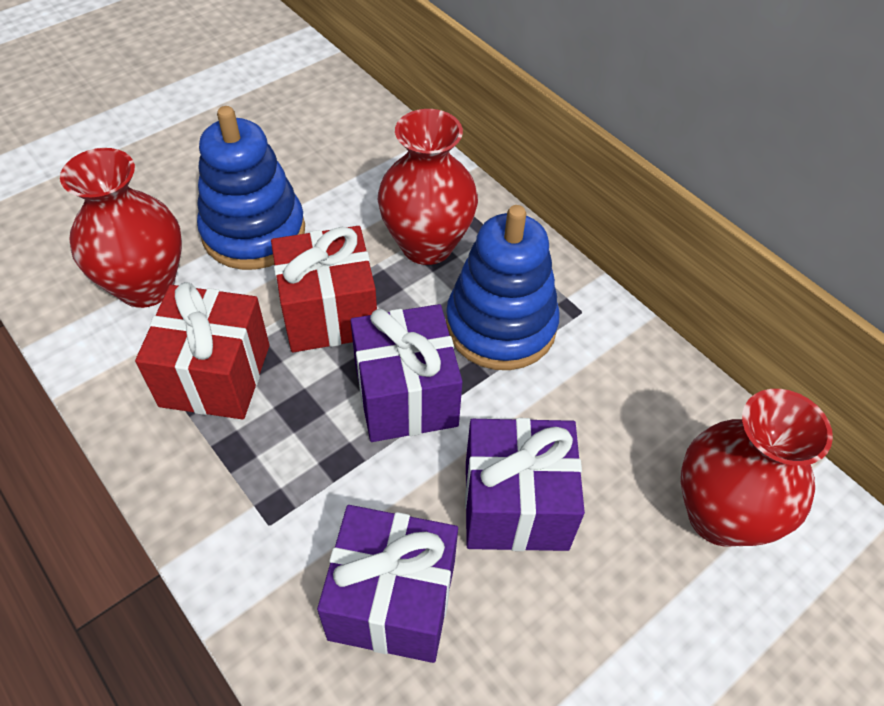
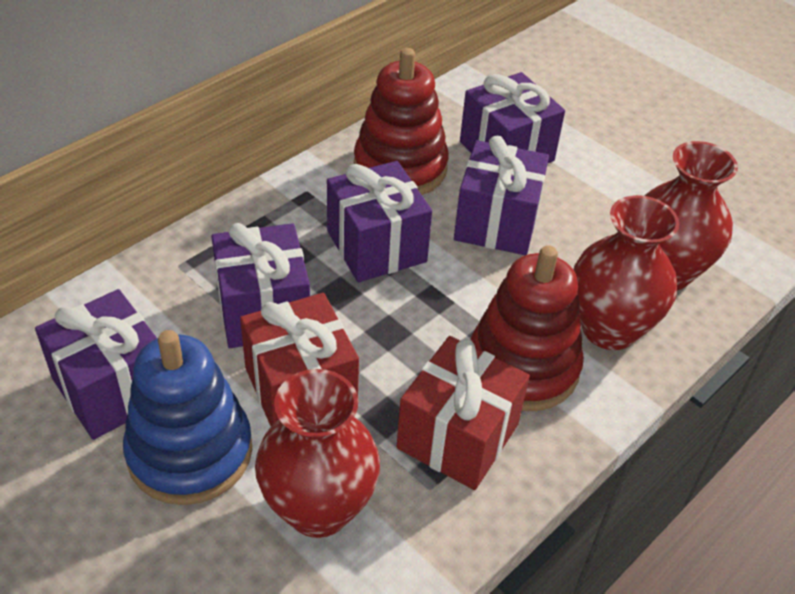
blue stacking toy: [197,106,305,270] [446,205,560,370] = 2 -> [123,330,252,505] = 1
purple gift: [317,505,458,663] [350,304,463,442] [465,418,585,551] = 3 -> [35,289,157,440] [211,223,310,348] [327,161,432,282] [454,136,549,255] [460,72,565,163] = 5
red stacking toy: none = 0 -> [354,48,449,195] [470,245,584,411] = 2

